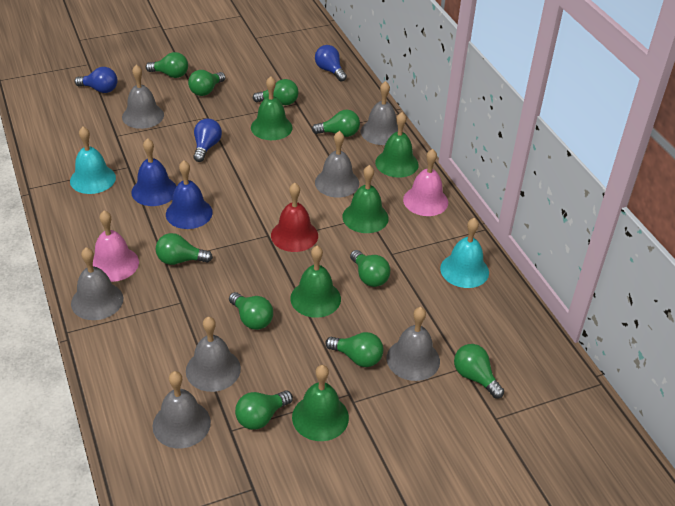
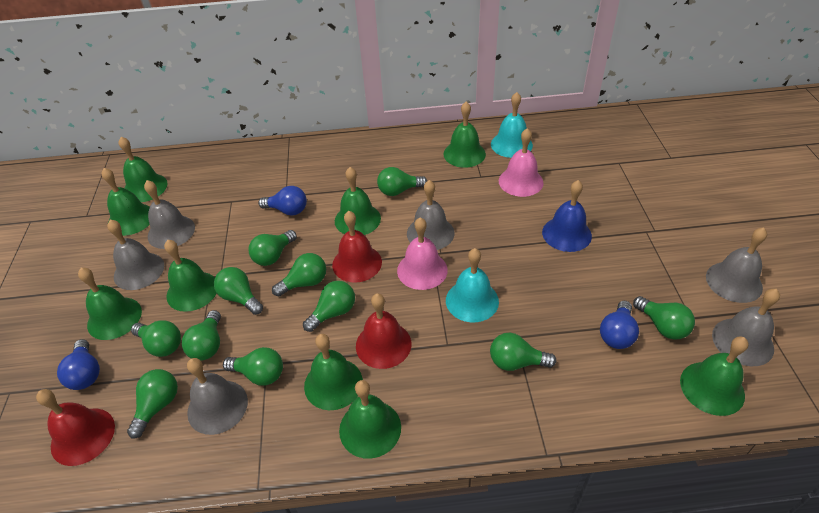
blue bell: [131,138,177,206] [166,160,213,229] = 2 -> [542,180,592,252] = 1
green bell: [251,76,293,140] [290,246,341,318] [292,365,349,441] [342,165,389,233] [375,112,419,178] = 5 -> [78,268,142,340] [102,168,150,236] [118,137,168,202] [164,240,217,312] [304,334,363,410] [335,167,381,235] [339,380,401,459] [444,102,486,168] [680,336,749,416] = 9
green light bulb: [146,52,188,78] [156,233,213,265] [188,70,225,96] [229,292,273,330] [235,390,293,430] [253,79,299,105] [312,109,360,137] [325,332,383,367] [350,250,390,287] [454,344,504,398] = 10 -> [127,369,178,439] [131,320,181,357] [182,310,221,361] [214,267,263,315] [223,347,283,386] [248,230,297,266] [272,253,326,297] [303,281,355,332] [377,167,427,196] [490,333,556,371] [633,296,695,340] = 11
grey bell: [71,247,123,320] [122,65,164,129] [153,371,211,448] [186,316,241,392] [315,131,359,198] [361,81,398,145] [387,307,440,381] = 7 -> [107,220,164,290] [144,180,195,249] [187,358,248,435] [407,180,454,250] [706,227,767,303] [712,289,780,366] = 6
red bell: [271,183,318,252] = 1 -> [36,389,115,466] [332,211,382,282] [356,293,411,369] = 3

